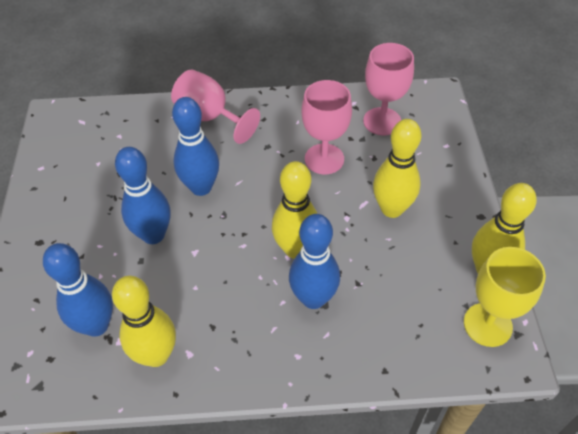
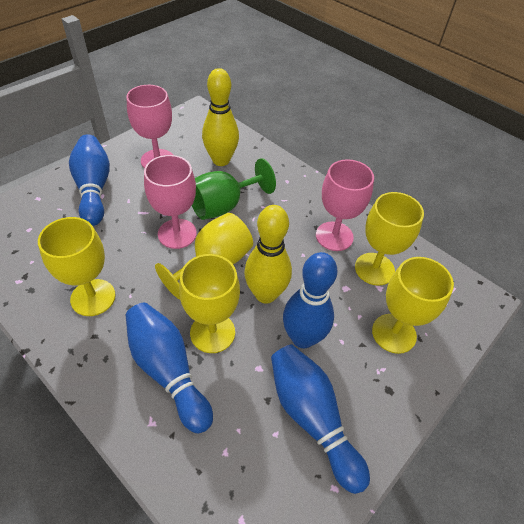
green goblet: none = 0 -> [192,158,276,220] = 1
yellow bowling pin: [112,276,176,367] [272,161,317,259] [373,119,421,218] [472,183,537,273] = 4 -> [202,68,239,166] [244,205,292,304] = 2
yellow goblet: [464,247,546,347] = 1 -> [38,217,116,316] [155,213,253,299] [179,254,240,353] [355,192,424,286] [372,257,454,354] = 5

